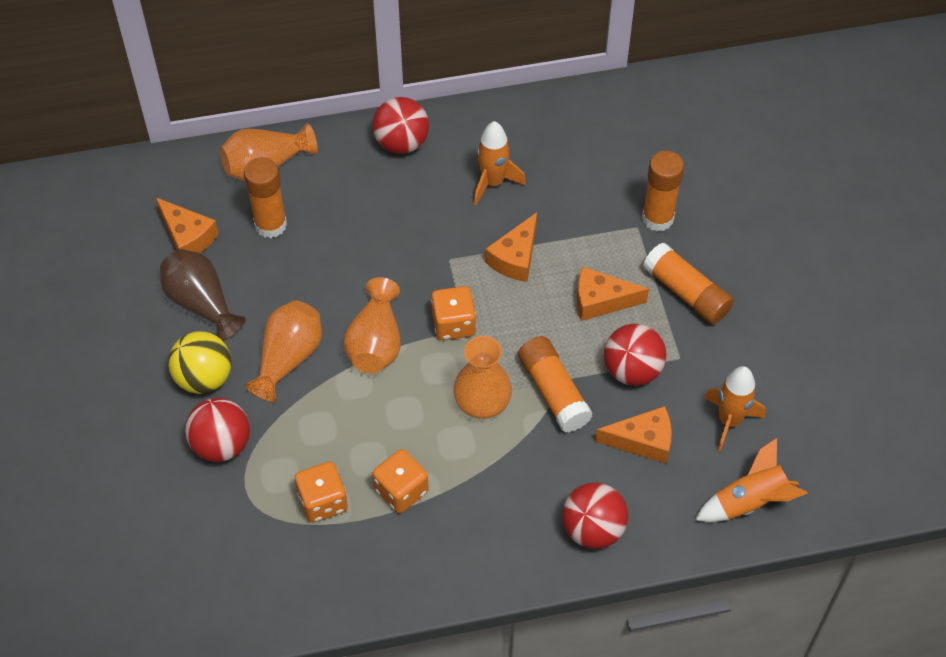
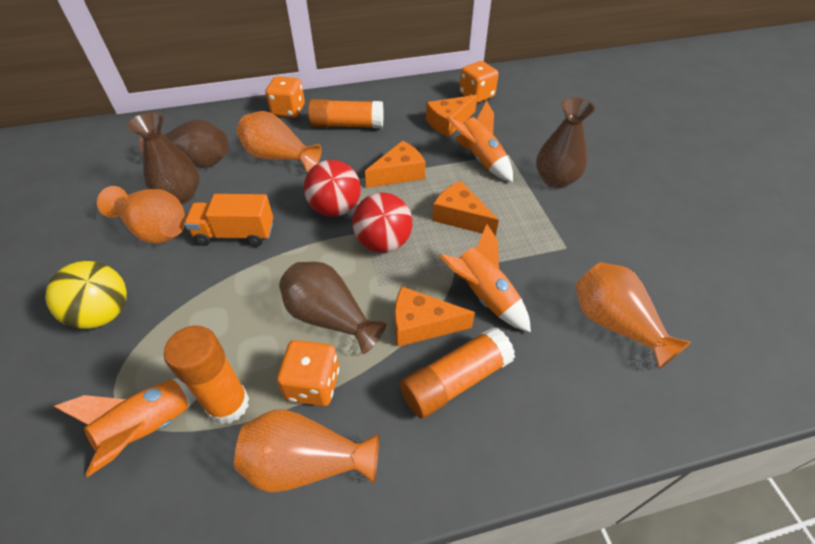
brown vase: [160,249,246,341] = 1 -> [127,112,200,204] [139,119,229,168] [279,262,387,354] [536,97,595,188] = 4
orange glue stick: [244,157,287,238] [518,336,593,432] [642,151,684,232] [643,242,734,325] = 4 -> [164,326,249,424] [308,99,384,128] [400,326,515,419] = 3
orange truck: none = 0 -> [184,194,273,247] = 1
red ball: [185,398,250,462] [372,97,429,154] [562,482,628,549] [604,324,666,386] = 4 -> [304,160,361,217] [352,193,412,253] = 2

